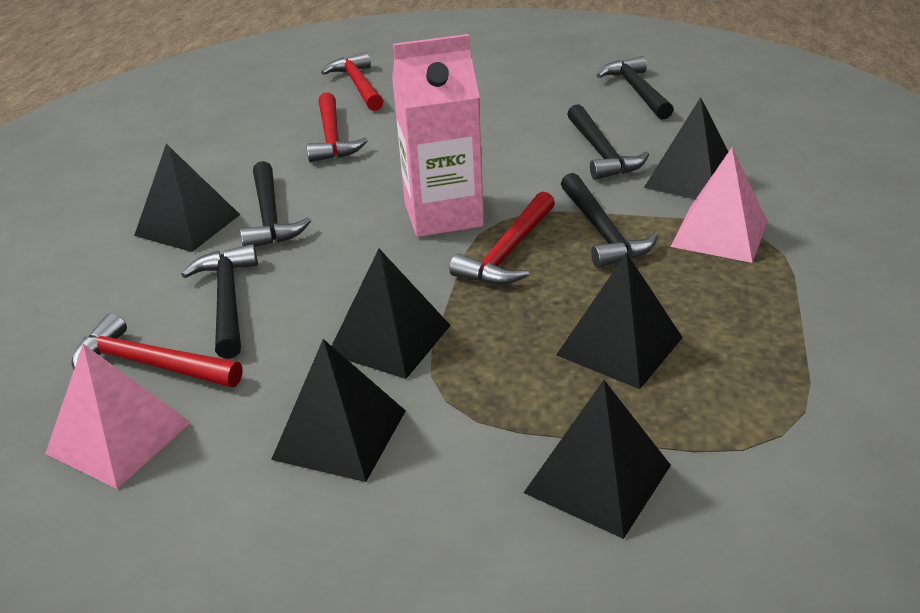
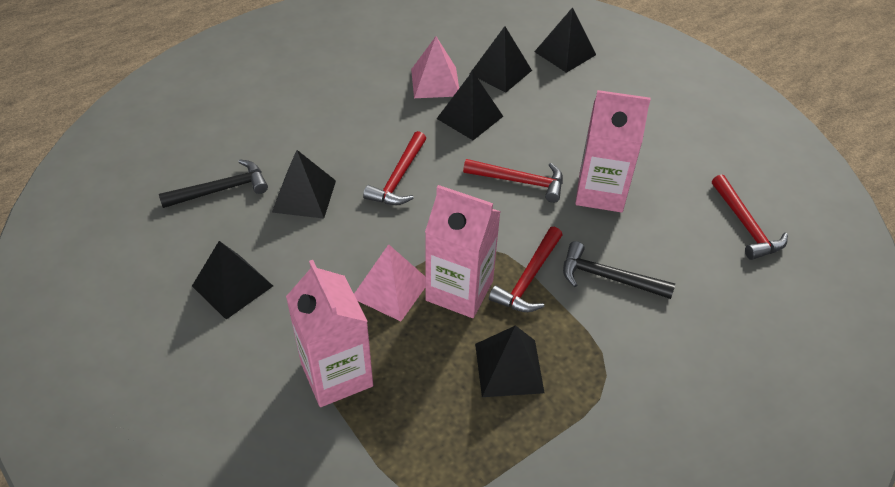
black hammer: [181,244,258,359] [240,161,311,247] [561,173,658,268] [567,104,649,180] [596,56,674,119] = 5 -> [159,159,268,208] [563,241,675,299] = 2
pink carton: [392,34,484,237] = 1 -> [286,260,373,407] [425,185,501,318] [575,90,651,212] = 3

